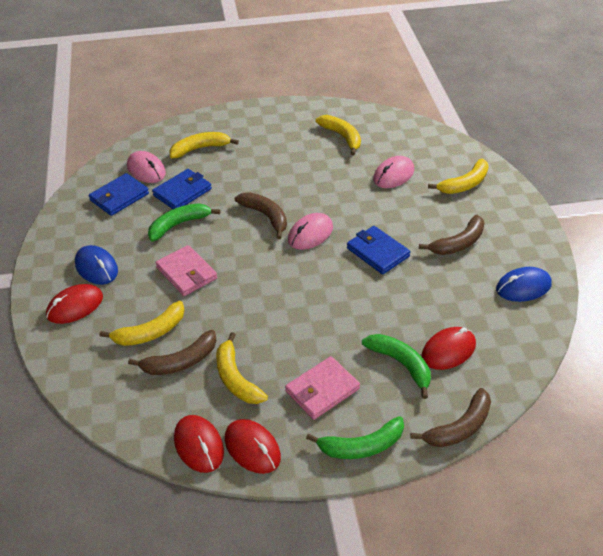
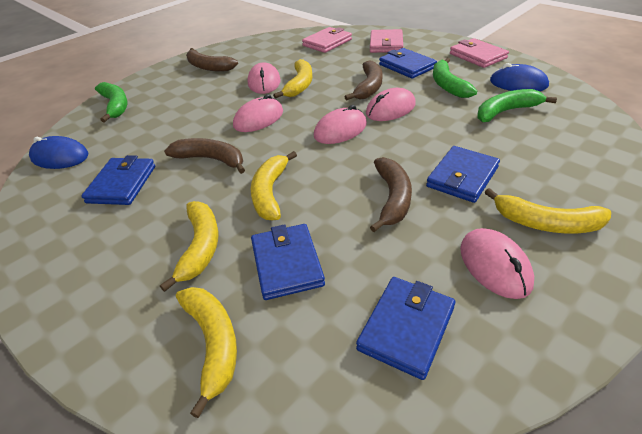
blue wallet: [89,173,149,216] [152,169,212,209] [347,226,410,274] = 3 -> [81,155,155,205] [251,224,325,300] [356,277,455,380] [379,48,437,79] [426,146,500,203] = 5
pink mouse: [127,151,166,183] [288,213,333,250] [373,156,414,188] = 3 -> [233,94,283,132] [248,62,281,94] [314,105,367,144] [366,88,416,121] [460,228,534,299] = 5
pink wallet: [155,245,217,296] [285,356,360,420] = 2 -> [302,27,352,53] [370,29,403,53] [450,38,509,68] = 3
red mouse: [46,284,103,324] [174,415,224,473] [225,419,281,474] [421,327,476,370] = 4 -> none = 0

